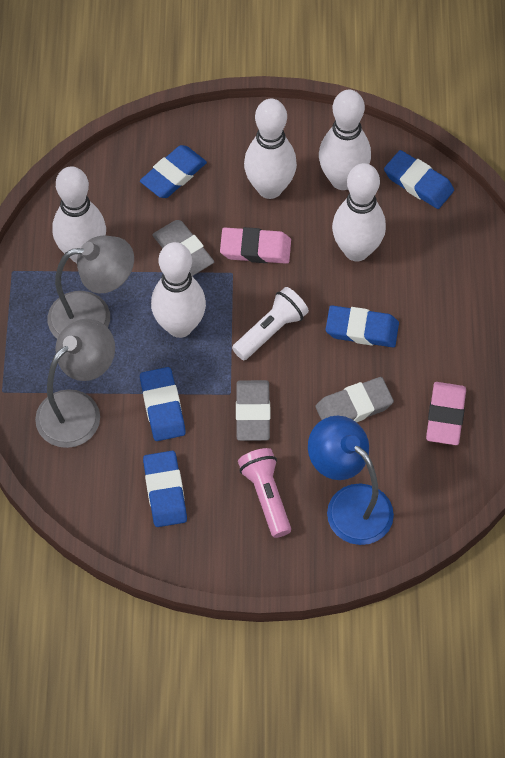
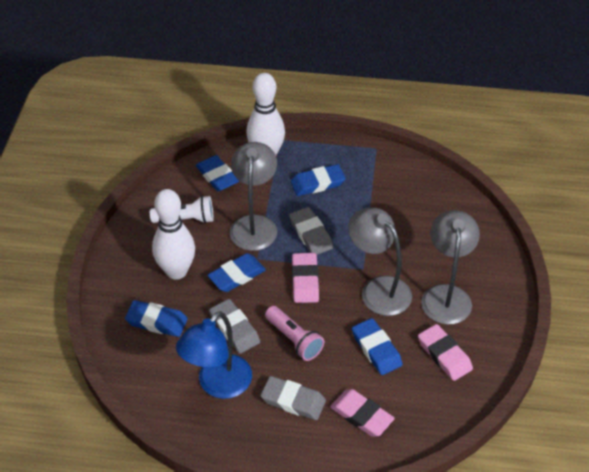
grey lamp: [35,319,115,448] [47,235,134,339] = 2 -> [230,142,277,251] [348,208,412,316] [421,210,480,324] = 3
pink eraser: [220,227,291,264] [426,382,466,445] = 2 -> [292,253,319,303] [330,389,395,437] [418,324,473,381] = 3
white bowling pin: [53,167,106,263] [151,242,206,338] [244,99,297,199] [319,90,371,190] [332,163,386,261] = 5 -> [152,189,195,280] [246,73,285,155] = 2

